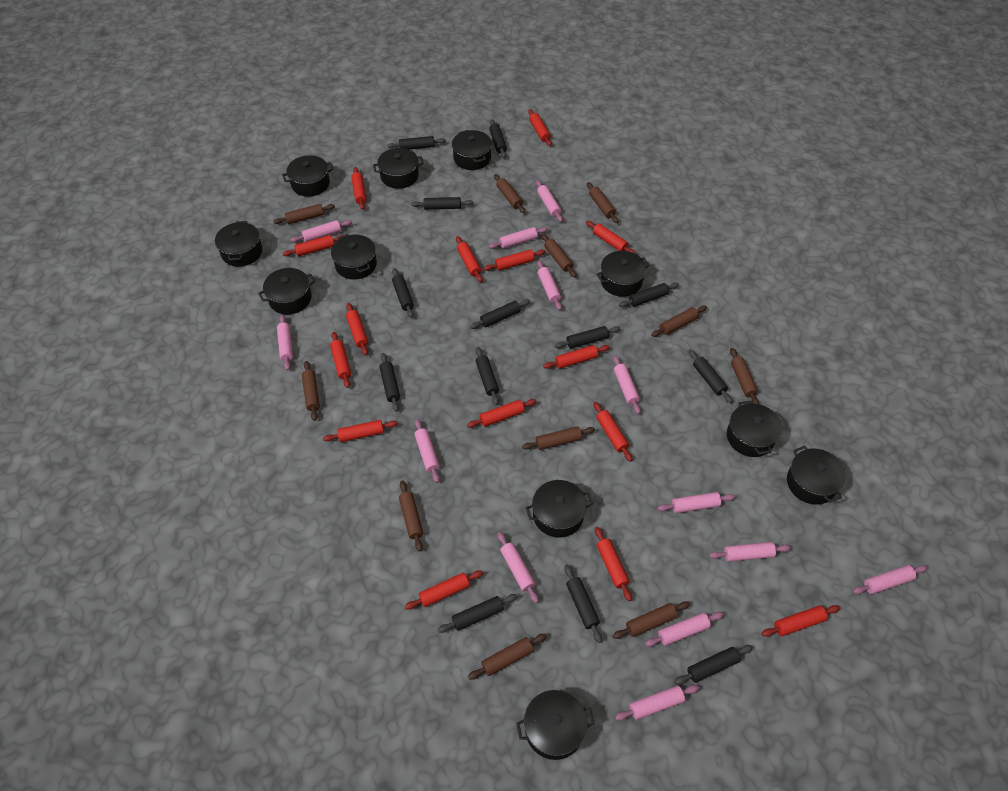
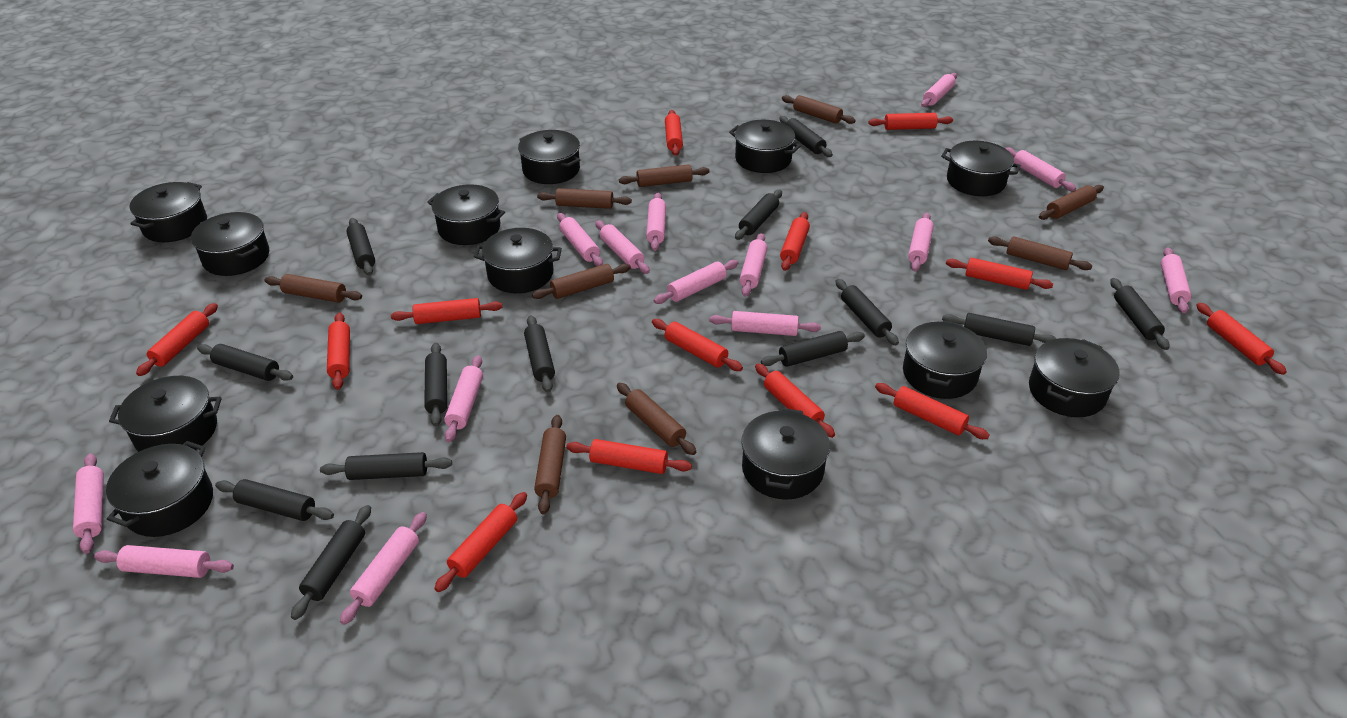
black pot: [215,221,262,267] [258,268,315,314] [282,155,333,197] [331,234,377,280] [373,148,424,189] [452,130,492,170] [516,690,595,760] [526,480,593,538] [596,251,650,297] [727,401,782,457] [787,446,846,505] = 11 -> [106,441,213,537] [109,376,222,452] [130,182,207,242] [191,212,269,276] [428,184,505,245] [474,228,562,293] [518,130,580,184] [729,120,801,173] [741,408,830,500] [903,320,987,399] [941,141,1021,196] [1029,338,1120,417] = 12
brown rolling pin: [273,204,335,224] [302,361,320,421] [399,481,423,552] [468,634,547,680] [494,174,525,213] [522,426,595,450] [541,234,576,277] [587,182,618,223] [613,601,690,639] [651,305,707,337] [730,348,759,404] = 11 -> [264,274,362,303] [532,264,631,299] [534,415,566,514] [537,188,632,209] [617,383,696,455] [619,164,710,187] [782,95,856,124] [988,236,1092,270] [1039,185,1104,220] = 9
pink rolling pin: [277,315,293,370] [291,220,352,243] [415,419,440,483] [489,227,548,249] [498,532,539,603] [536,180,563,222] [537,260,562,310] [613,355,641,414] [615,685,699,721] [645,612,724,647] [657,492,735,513] [709,542,791,562] [852,565,928,594] = 13 -> [73,453,104,554] [94,545,234,578] [340,512,427,625] [444,355,483,442] [557,213,603,266] [595,220,650,274] [646,193,666,251] [654,260,738,304] [709,311,821,336] [739,233,768,297] [908,213,934,272] [921,73,957,107] [1005,147,1076,191] [1161,247,1191,314] = 14
red rolling pin: [282,235,344,256] [323,420,398,442] [330,332,351,388] [346,303,368,356] [351,167,367,210] [405,570,483,610] [456,236,483,282] [467,399,536,428] [484,249,545,271] [528,109,552,146] [543,345,610,369] [586,221,636,254] [593,402,632,462] [595,527,632,601] [761,605,840,637] = 15 -> [136,303,218,376] [327,313,350,390] [391,298,502,324] [434,492,527,592] [566,439,692,474] [652,319,743,371] [665,110,683,156] [755,363,835,438] [780,212,810,271] [868,113,953,130] [875,383,990,439] [946,258,1053,290] [1196,303,1287,375] = 13

